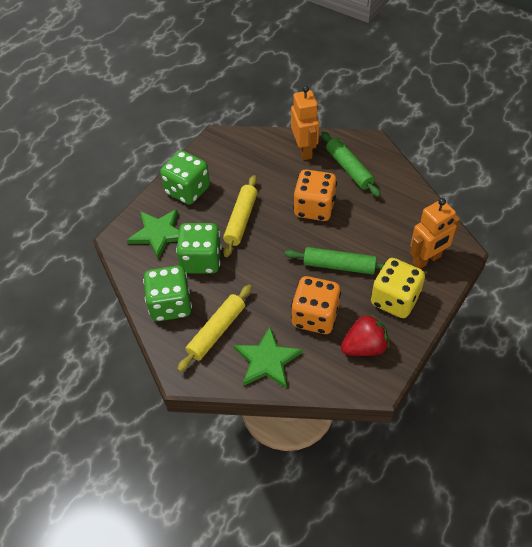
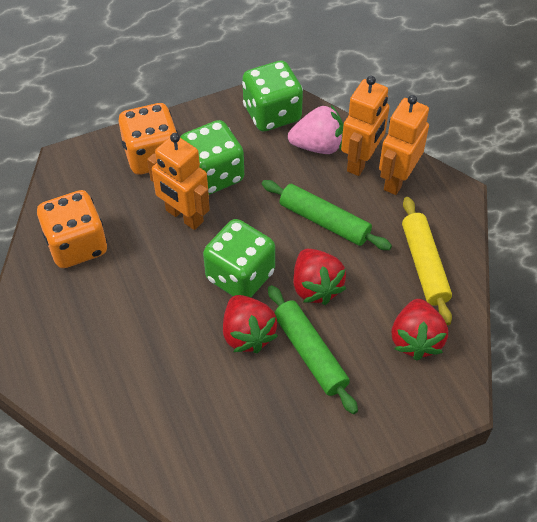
green star: [127,209,179,259] [234,327,303,389] = 2 -> none = 0
orange robot: [291,86,319,160] [410,198,460,269] = 2 -> [147,133,210,230] [341,76,389,176] [379,95,429,195] = 3
pink strawberry: none = 0 -> [288,105,344,154] = 1
red strawberry: [341,313,389,356] = 1 -> [223,295,278,353] [293,249,346,305] [392,299,448,361] = 3
yellow dice: [371,258,425,318] = 1 -> none = 0
yellow rolling pin: [177,285,252,372] [223,175,258,257] = 2 -> [402,197,452,325] = 1

